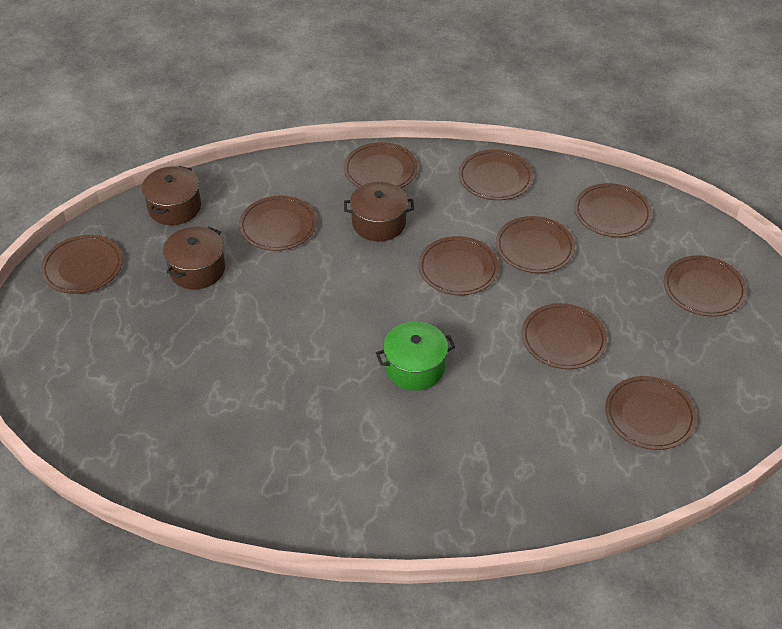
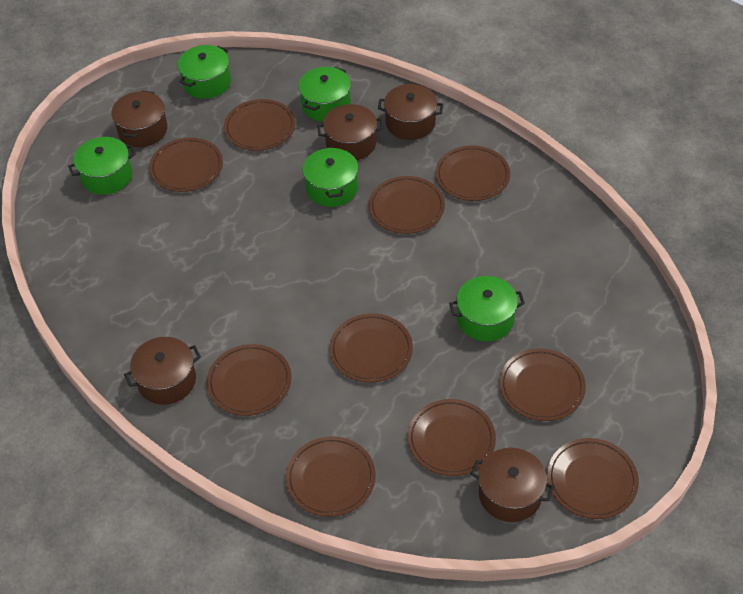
brown pot: [142,166,201,225] [163,227,225,289] [344,181,414,241] = 3 -> [111,91,168,147] [124,337,201,405] [317,104,383,160] [378,84,443,140] [471,448,554,522] = 5
green pot: [376,322,455,391] = 1 -> [68,137,136,195] [178,45,231,99] [298,67,351,122] [303,147,359,207] [449,276,525,341] = 5

